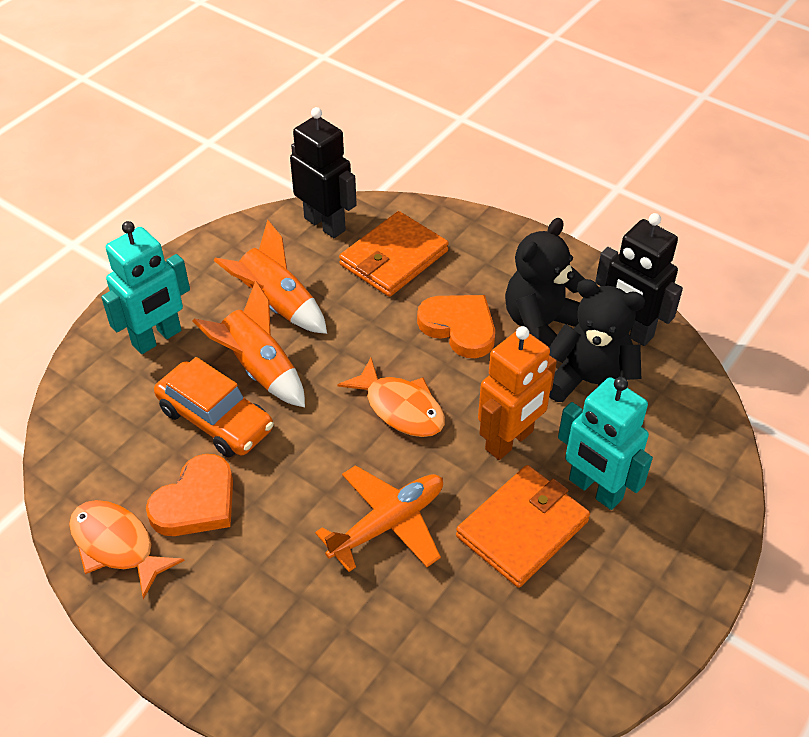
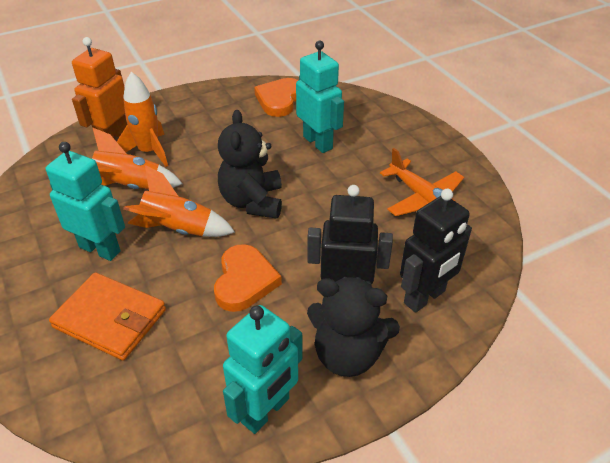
orange car: [154,357,274,457] = 1 -> none = 0
orange fish: [69,500,185,600] [337,358,445,437] = 2 -> none = 0
orange rocket: [193,281,305,407] [213,219,327,334] = 2 -> [92,127,183,189] [117,72,168,167] [123,165,235,237] = 3
orange wallet: [339,211,449,297] [456,465,590,588] = 2 -> [49,272,166,360] = 1
turquoise robot: [101,221,190,354] [558,377,653,510] = 2 -> [46,142,125,261] [223,305,302,434] [296,41,344,153] = 3

